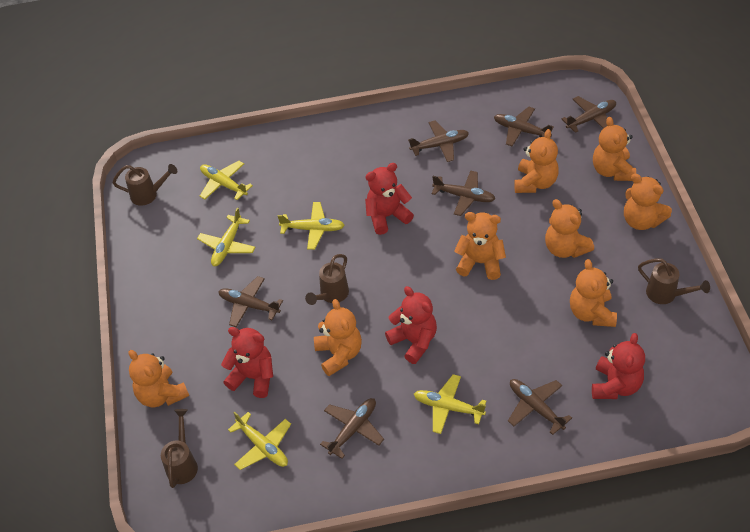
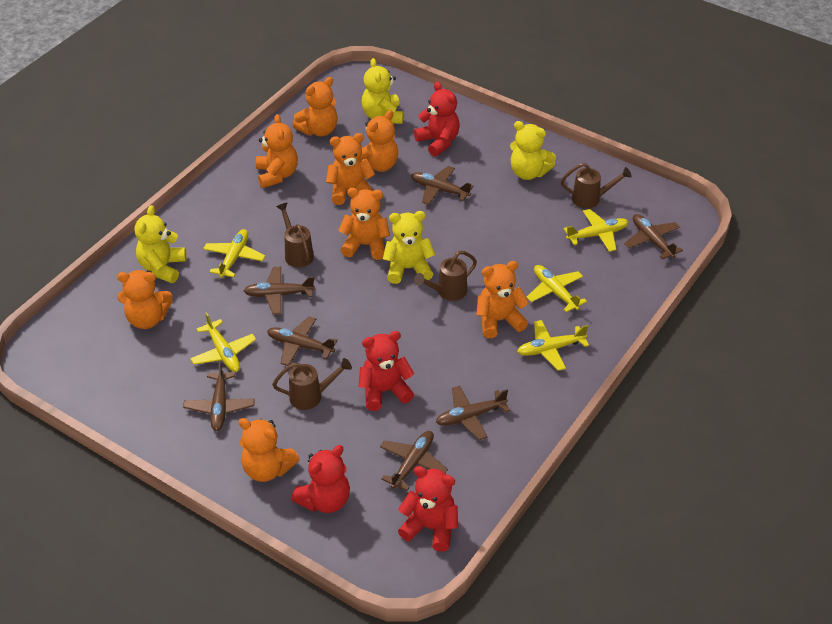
yellow teddy bear: none = 0 -> [135,205,186,283] [362,58,403,124] [383,211,436,284] [510,121,556,180] = 4

